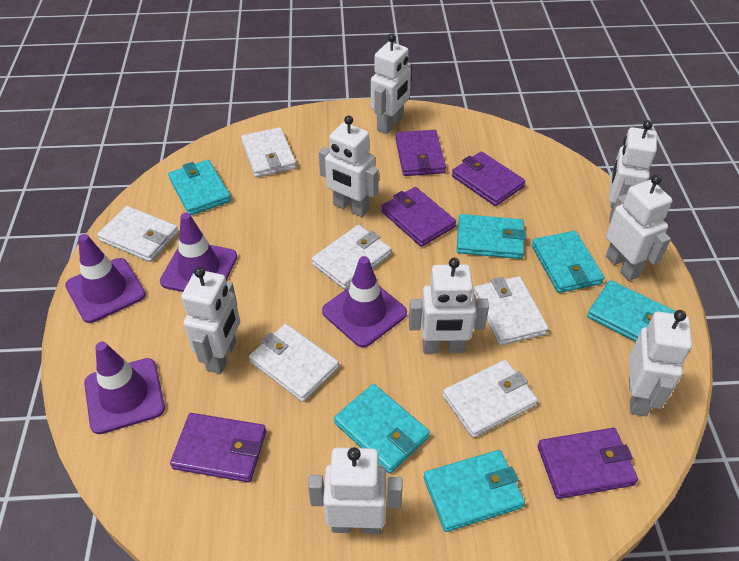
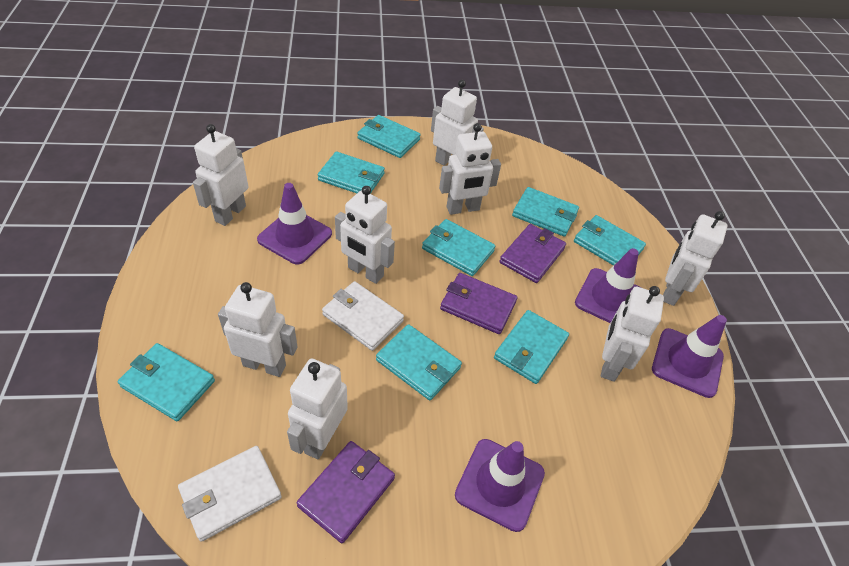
purple wallet: [170,413,266,482] [381,187,456,247] [395,130,446,176] [452,151,526,206] [538,428,638,499] = 5 -> [296,441,395,543] [440,273,517,334] [499,224,566,283] = 3
turquoise wallet: [168,160,231,215] [334,384,430,473] [424,450,525,532] [457,214,526,259] [532,231,604,293] [587,280,675,342] = 6 -> [118,343,215,421] [318,152,385,194] [357,115,420,158] [376,324,462,400] [422,219,495,276] [494,310,569,384] [512,187,579,237] [574,215,646,265] = 8
white wallet: [97,206,179,262] [241,127,297,177] [249,324,339,402] [312,225,391,289] [443,360,538,438] [474,276,549,345] = 6 -> [178,446,282,542] [322,281,404,351] = 2

